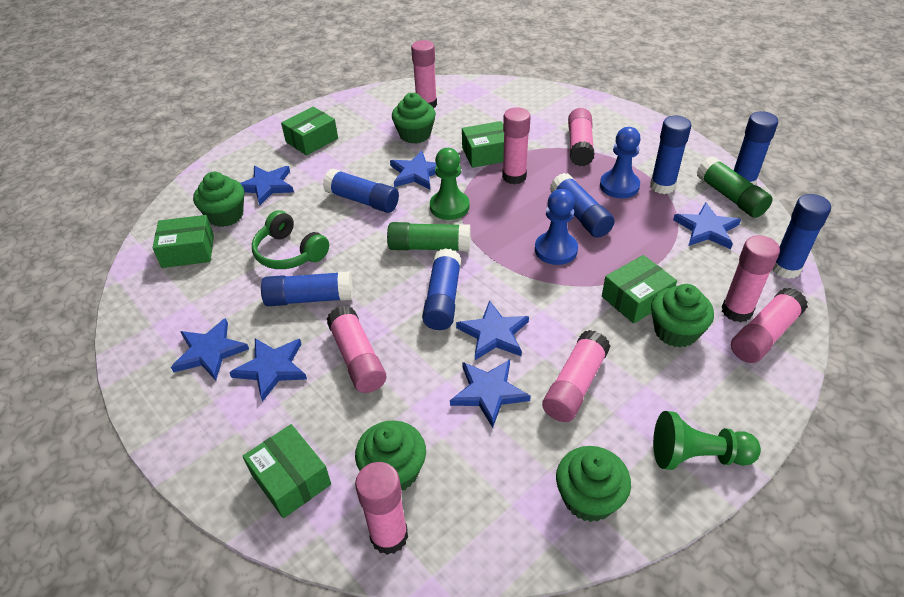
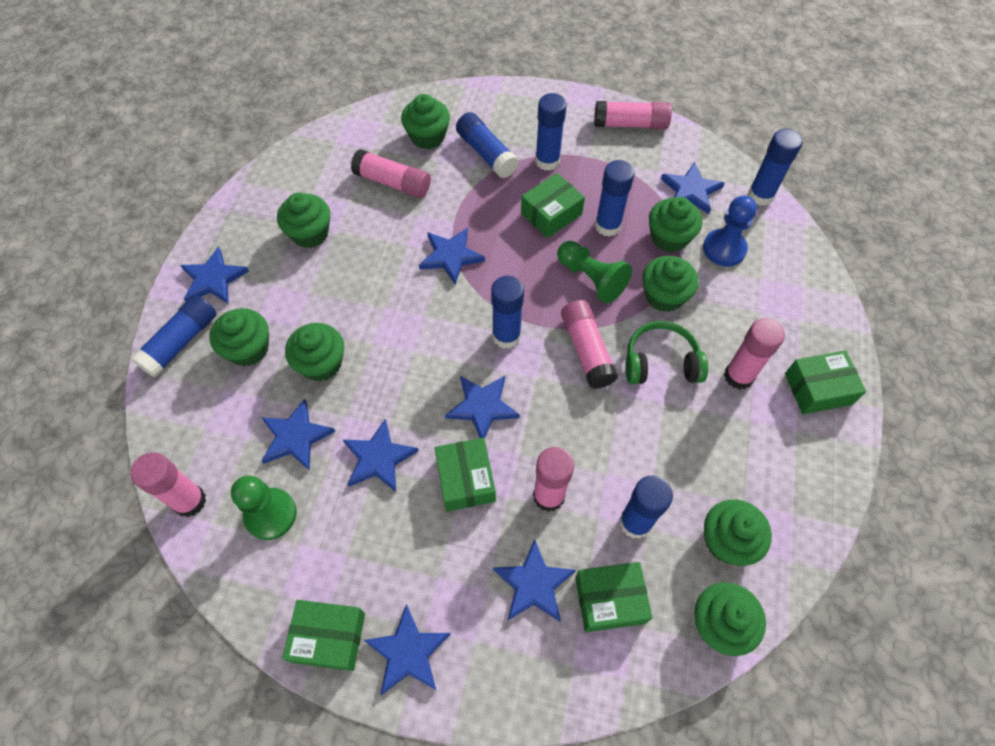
blue pawn: [535,189,578,265] [600,127,641,198] = 2 -> [703,196,757,267] = 1
blue star: [171,318,249,380] [229,338,307,402] [240,166,294,205] [390,150,436,190] [450,360,531,428] [456,300,529,360] [673,202,741,249] = 7 -> [180,247,249,304] [261,399,335,471] [343,419,418,492] [364,604,450,695] [419,228,485,284] [445,376,520,438] [493,539,576,622] [661,162,725,214] = 8
green cupcake: [193,172,244,227] [355,420,426,490] [392,93,436,144] [556,446,631,522] [651,284,714,348] = 5 -> [209,308,269,366] [277,192,330,248] [285,323,344,381] [401,94,450,149] [642,256,698,312] [649,197,702,253] [694,582,766,656] [704,500,772,566] = 8
green glue stick: [387,222,471,251] [697,156,773,218] = 2 -> none = 0
pink glue stick: [327,306,386,393] [355,462,408,555] [411,40,437,108] [502,107,531,184] [542,330,610,422] [568,108,594,166] [722,235,780,323] [731,288,808,363] = 8 -> [130,452,206,517] [351,149,431,198] [533,447,574,512] [561,300,618,389] [594,101,672,129] [724,318,785,390] = 6

